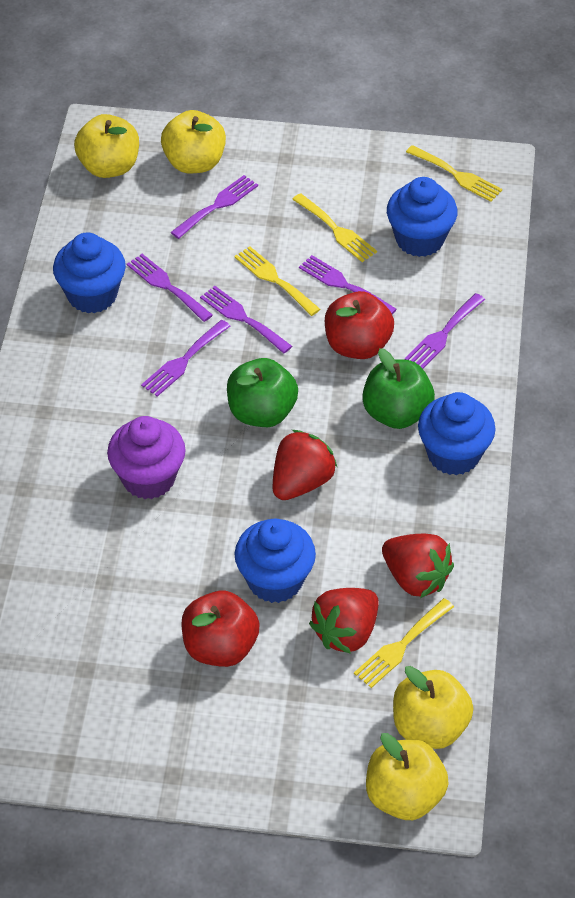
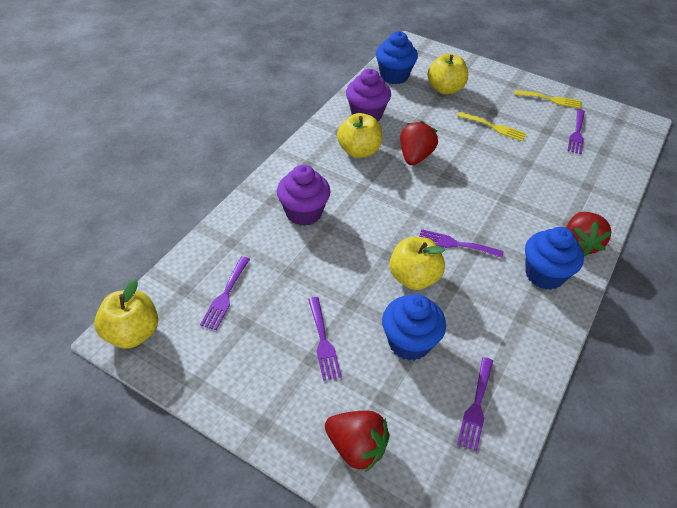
blue cupcake: [53,232,126,313] [234,519,316,603] [387,177,457,257] [418,392,496,475] = 4 -> [376,31,418,84] [382,294,446,361] [525,227,584,290] = 3
green apple: [227,358,298,427] [362,348,435,429] = 2 -> none = 0
purple cupcake: [107,416,186,499] = 1 -> [277,164,331,226] [346,69,391,121] = 2
purple fork: [127,254,213,322] [141,320,231,397] [170,175,258,239] [200,286,292,354] [299,255,397,314] [405,293,485,369] = 6 -> [200,256,250,330] [308,297,342,381] [419,229,504,258] [457,357,493,451] [568,109,585,154] = 5
red apple: [181,591,260,667] [325,291,394,359] = 2 -> none = 0
yellow fork: [234,246,320,316] [292,193,377,262] [354,598,454,688] [406,145,502,202] = 4 -> [458,112,527,141] [515,90,582,109] = 2

